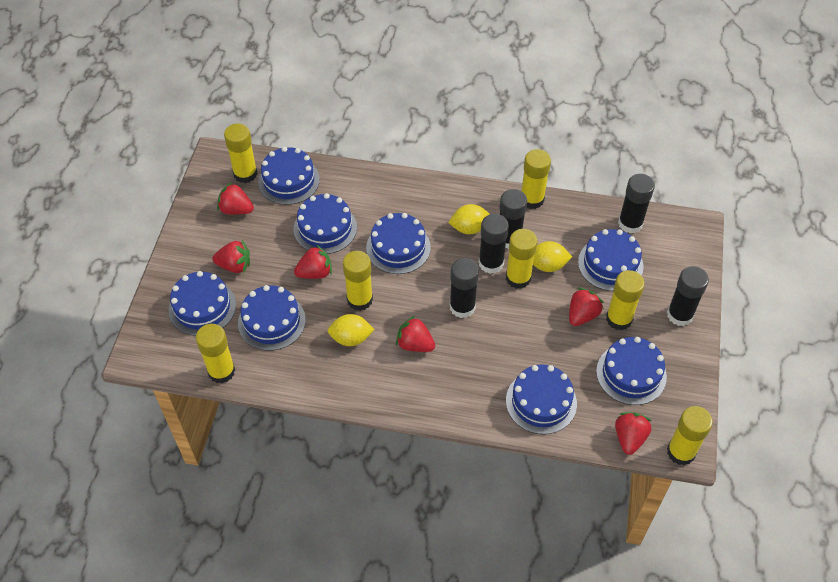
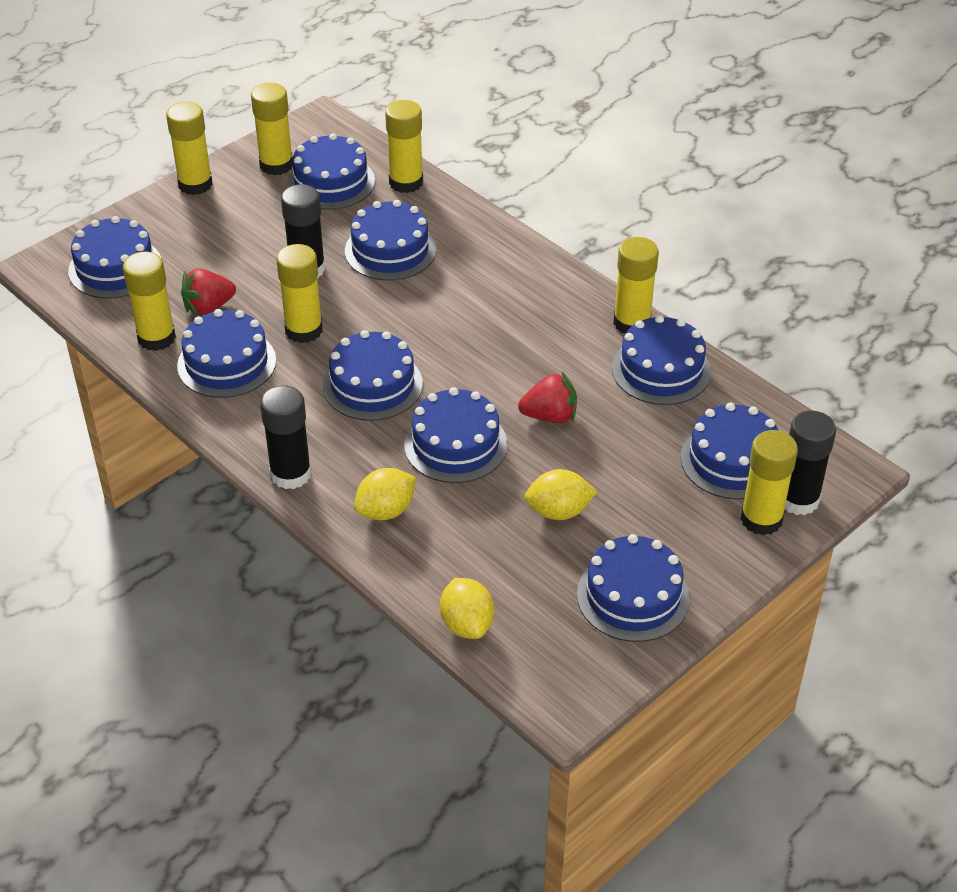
black glue stick: [450,258,479,318] [479,214,509,274] [499,189,527,249] [618,174,655,234] [667,266,709,326] = 5 -> [260,385,311,489] [281,184,325,278] [785,411,836,515] = 3
blue cake: [169,271,236,336] [238,285,306,351] [258,147,320,205] [294,193,357,254] [366,213,431,274] [506,364,577,434] [578,229,644,291] [596,337,667,405] = 8 -> [68,216,161,299] [177,309,276,398] [287,133,375,210] [323,330,423,421] [345,200,436,281] [404,387,508,483] [577,534,690,642] [612,315,711,405] [680,403,779,500] = 9
red strawberry: [212,240,250,273] [217,182,254,215] [294,245,332,279] [396,316,435,352] [569,288,604,326] [615,412,652,455] = 6 -> [181,268,236,316] [518,372,577,423] = 2

